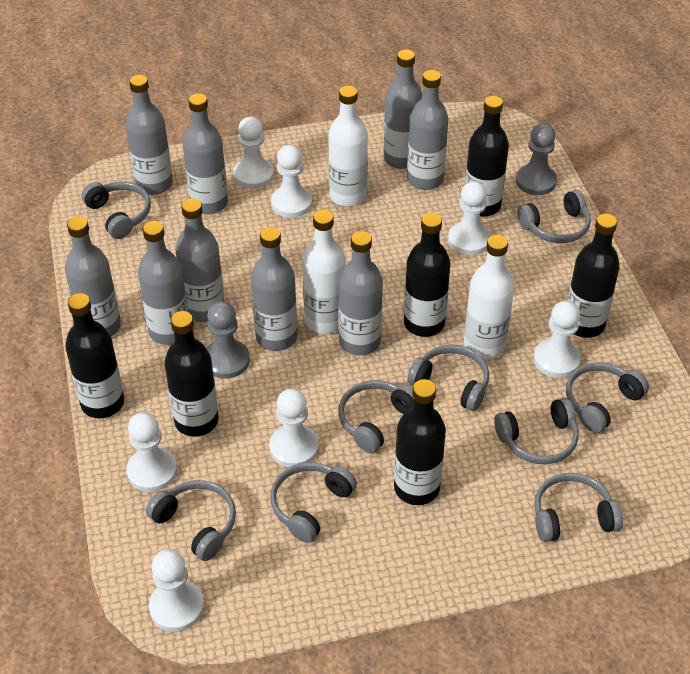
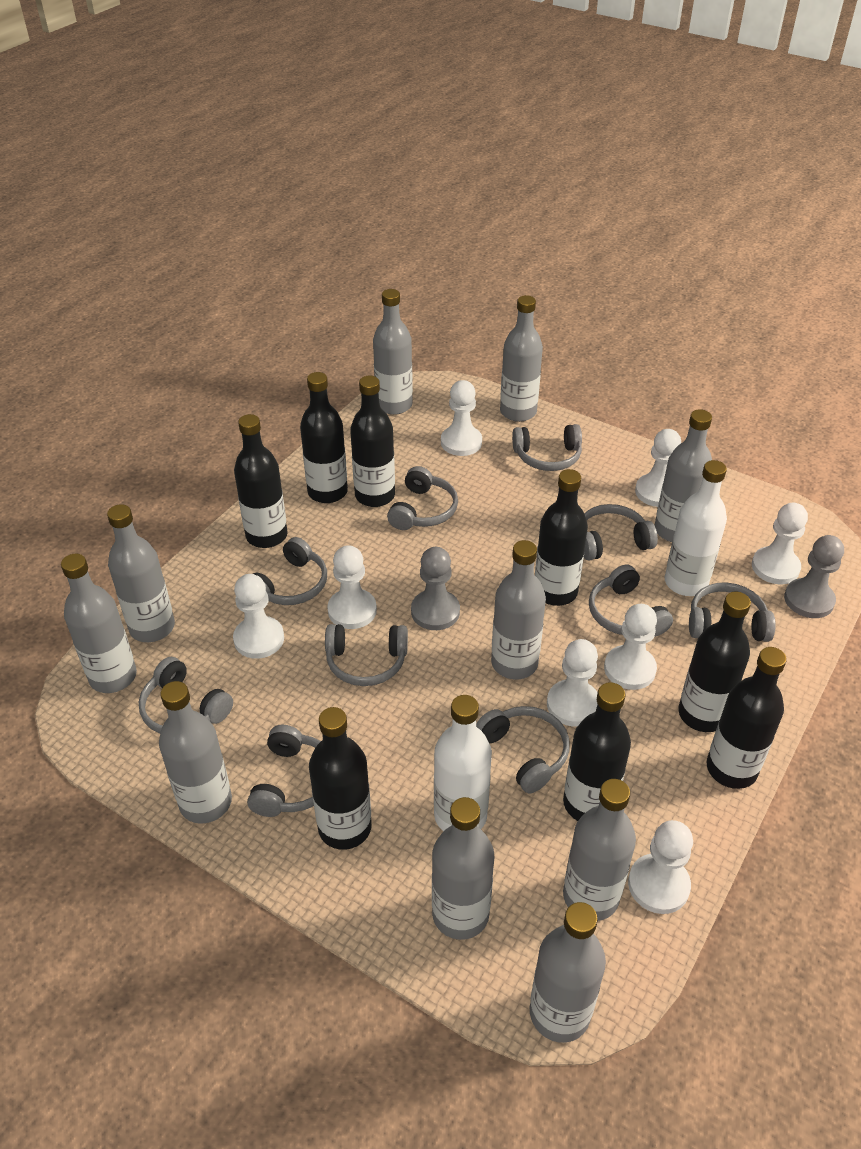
black bottle: [65,293,124,418] [164,311,219,437] [394,379,446,505] [404,213,450,337] [465,96,509,217] [567,214,620,338] = 6 -> [234,414,288,548] [300,372,348,503] [309,707,372,850] [350,376,395,507] [535,469,588,606] [563,682,631,821] [678,592,751,732] [706,647,787,789] = 8
grey bottle: [65,216,121,337] [125,75,173,195] [138,221,189,345] [175,198,224,322] [183,93,228,214] [251,227,297,351] [338,231,383,355] [383,49,422,169] [407,70,449,190] = 9 -> [61,554,137,693] [107,504,175,642] [159,681,232,824] [373,289,413,415] [432,797,494,940] [491,540,546,679] [500,295,543,422] [530,902,606,1043] [563,779,636,921] [655,409,712,542] = 10
grey headphones: [82,181,151,239] [146,480,236,561] [270,462,357,543] [338,380,414,453] [407,345,489,411] [494,398,579,465] [517,190,591,243] [534,473,623,542] [566,362,649,433] = 9 -> [139,657,233,734] [247,725,321,817] [253,537,327,605] [325,624,408,686] [387,466,458,530] [476,706,570,794] [512,424,582,471] [584,504,658,561] [589,565,673,637] [689,582,776,642] = 10
white bottle: [302,210,346,334] [328,86,368,206] [464,235,514,359] = 3 -> [434,695,492,831] [665,460,727,596] = 2
white pawn: [126,412,177,492] [149,549,204,632] [233,117,274,189] [269,389,318,468] [271,145,312,218] [448,181,491,255] [534,301,581,378] = 7 -> [233,574,284,659] [327,545,377,629] [441,380,482,456] [547,639,598,727] [604,604,657,690] [628,820,693,914] [635,429,681,507] [752,503,808,584] = 8

